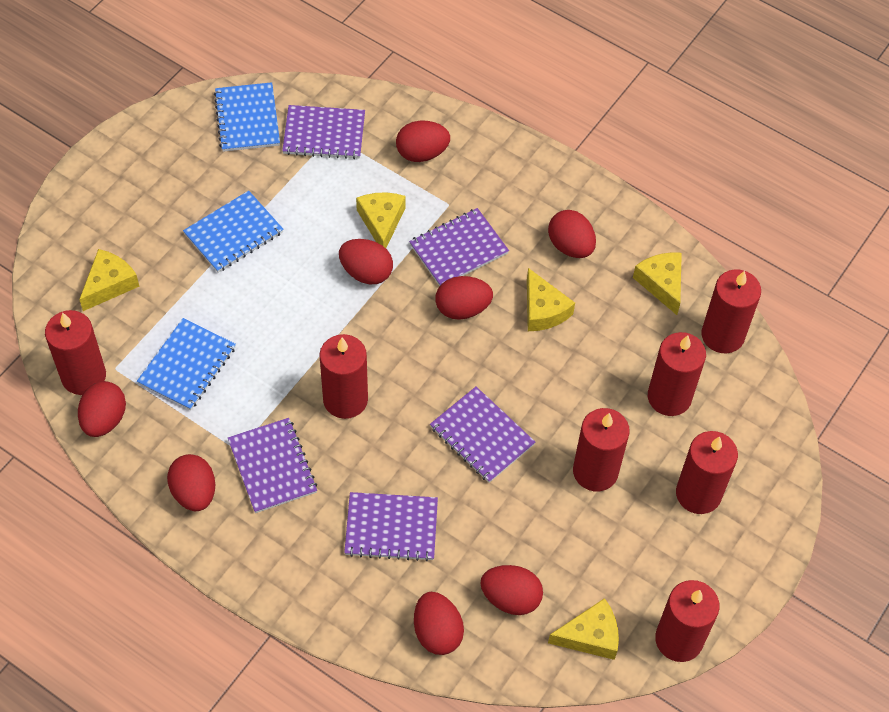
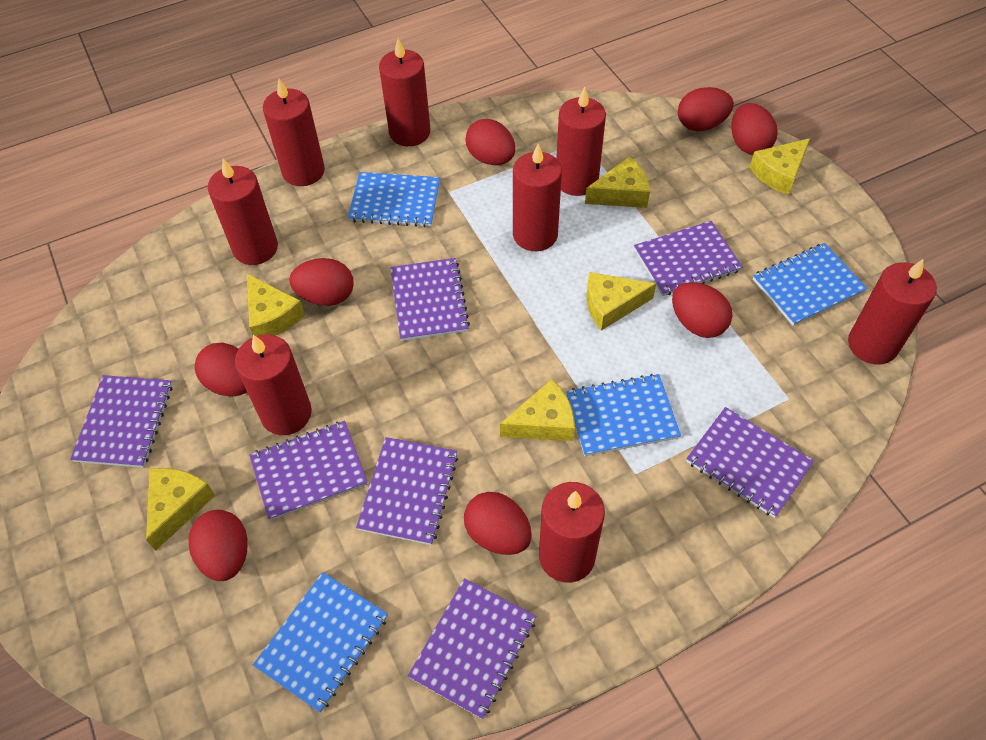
blue notebook: [137,318,236,410] [183,191,284,272] [214,82,280,152] = 3 -> [253,572,388,713] [348,172,440,227] [566,374,681,456] [753,243,868,326] = 4
purple notebook: [228,418,317,513] [282,105,365,159] [344,492,438,561] [409,208,509,286] [430,387,535,483] = 5 -> [70,375,173,468] [249,421,367,521] [356,437,458,545] [390,258,470,341] [408,578,536,719] [634,221,743,296] [686,407,814,518] = 7
red candle: [45,310,106,395] [319,334,368,419] [573,408,630,491] [648,332,706,416] [655,580,720,662] [676,431,738,514] [702,269,761,353] = 7 -> [208,158,278,265] [235,334,312,435] [263,78,325,186] [379,38,430,146] [513,143,562,251] [539,482,605,583] [556,87,606,196] [848,259,937,365] = 8
yellow cheese: [79,249,139,311] [356,192,405,248] [527,268,575,331] [548,598,619,660] [633,252,682,315] = 5 -> [146,468,215,551] [247,274,305,336] [500,379,575,441] [585,157,650,208] [586,272,656,331] [749,138,810,195] = 6

